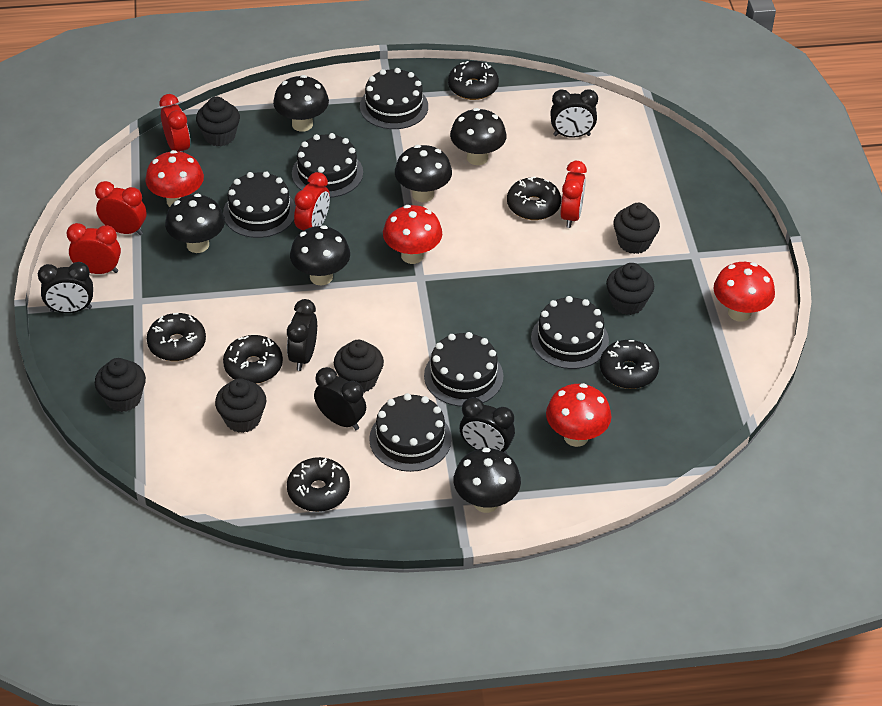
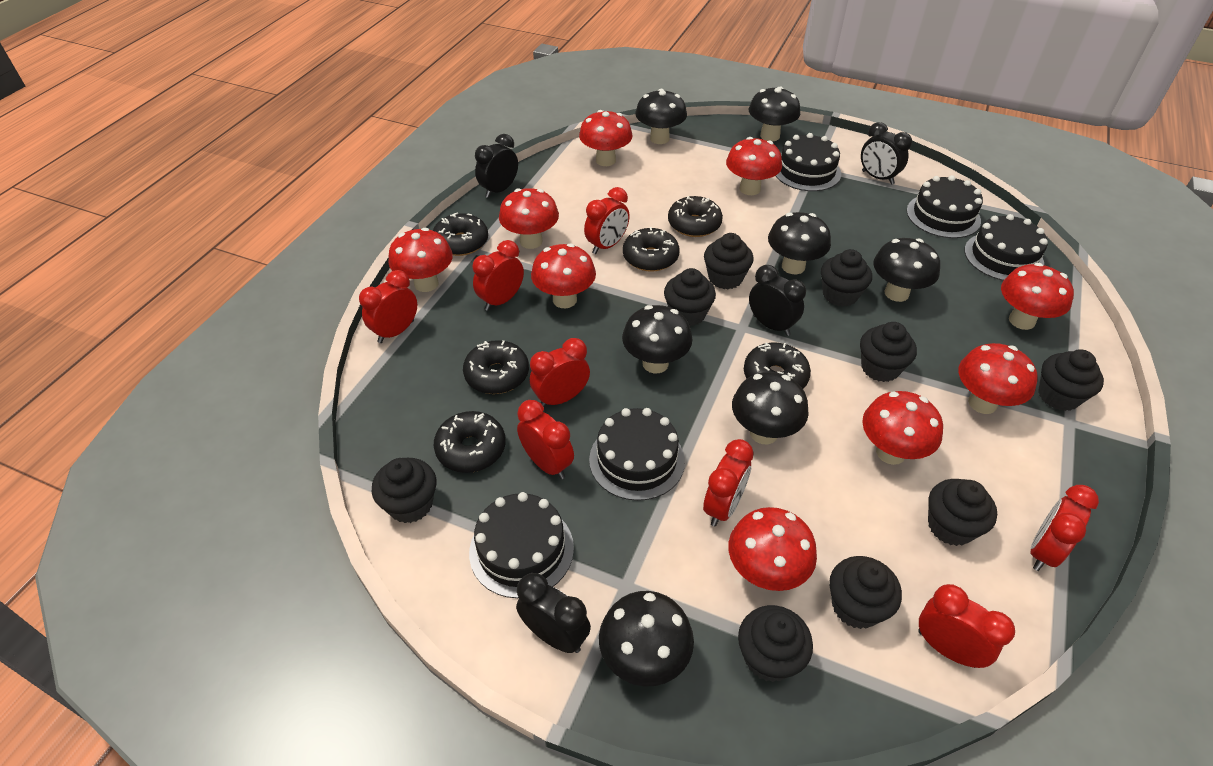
black cake: [223,171,296,238] [292,133,363,198] [360,68,428,129] [369,393,451,472] [424,332,503,407] [531,296,609,369] = 6 -> [469,492,574,598] [589,408,685,501] [776,133,841,191] [907,175,983,238] [964,214,1048,281] = 5
black clock: [38,262,93,313] [287,299,317,371] [314,367,366,430] [460,397,515,454] [550,89,598,138] = 5 -> [475,134,518,198] [516,573,591,653] [749,265,806,336] [861,122,912,185] = 4
black cupcake: [95,358,146,412] [196,97,240,146] [215,378,266,433] [334,340,384,393] [606,263,654,315] [613,203,660,254] = 6 -> [372,458,436,523] [664,268,716,326] [704,233,754,289] [738,605,813,682] [821,249,872,307] [829,556,902,629] [860,322,917,382] [928,479,997,546] [1038,350,1104,411] = 9
black mushroom: [165,194,225,253] [273,75,329,132] [290,225,350,286] [395,145,452,203] [450,108,506,165] [454,448,521,513] = 6 -> [599,591,694,687] [622,305,692,374] [635,89,687,144] [732,372,809,445] [749,86,800,141] [768,212,831,274] [873,238,940,302] = 7
red clock: [67,223,121,274] [95,181,146,235] [159,94,190,152] [294,172,330,231] [560,161,587,228] = 5 -> [359,270,417,343] [472,240,524,311] [517,400,574,479] [530,338,590,407] [584,187,630,254] [703,439,754,526] [918,584,1015,668] [1031,485,1099,571] = 8
red mushroom: [145,150,204,207] [383,205,442,264] [546,383,611,447] [713,262,775,322] = 4 -> [388,228,453,292] [499,188,559,249] [531,243,596,308] [579,110,632,166] [726,137,782,195] [728,507,817,591] [862,391,943,465] [958,343,1038,414] [1001,263,1074,330] = 9

